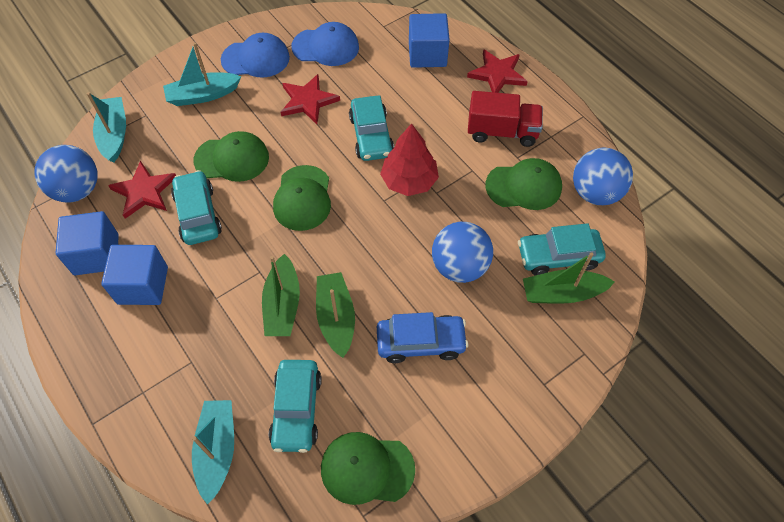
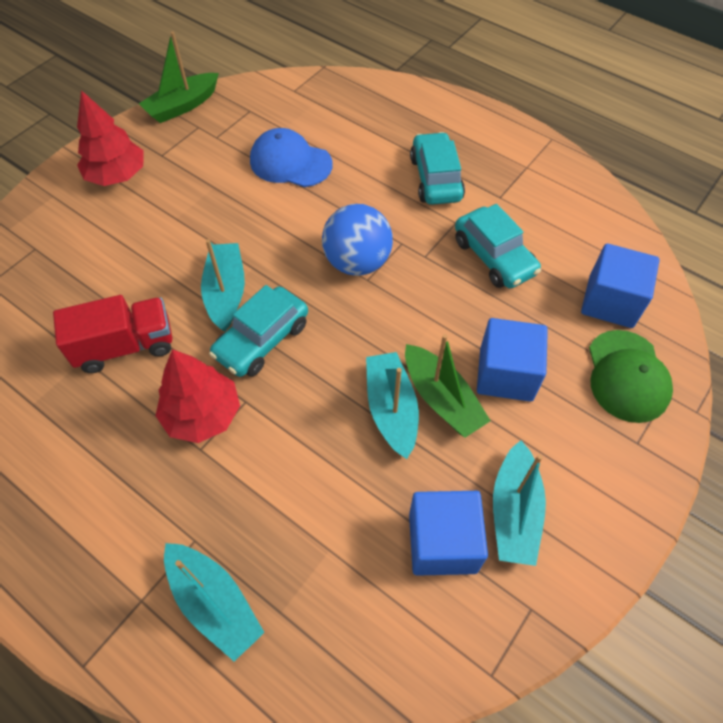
blue ball: [34,145,97,203] [432,222,493,283] [573,148,633,205] = 3 -> [322,204,393,276] = 1
blue cap: [221,33,290,78] [292,22,359,66] = 2 -> [250,128,333,187] = 1
blue car: [377,312,468,363] = 1 -> none = 0
green boat: [262,254,300,336] [316,272,355,358] [523,252,615,304] = 3 -> [139,32,219,123] [405,334,491,438] = 2
green cap: [193,131,269,182] [273,165,331,231] [321,432,415,505] [485,158,562,210] = 4 -> [589,330,673,423] = 1
red star: [108,161,176,219] [281,74,340,124] [467,49,528,93] = 3 -> none = 0
red tree: [380,123,439,196] = 1 -> [77,90,144,186] [155,349,240,443] = 2
turquoise boat: [87,92,126,163] [163,42,241,106] [192,400,234,505] = 3 -> [164,543,265,661] [201,239,245,331] [366,352,419,459] [493,440,546,566] = 4
turquoise car: [171,170,222,245] [269,360,322,453] [349,95,394,161] [518,223,606,276] = 4 -> [209,285,308,377] [410,132,465,205] [455,204,541,288] = 3

